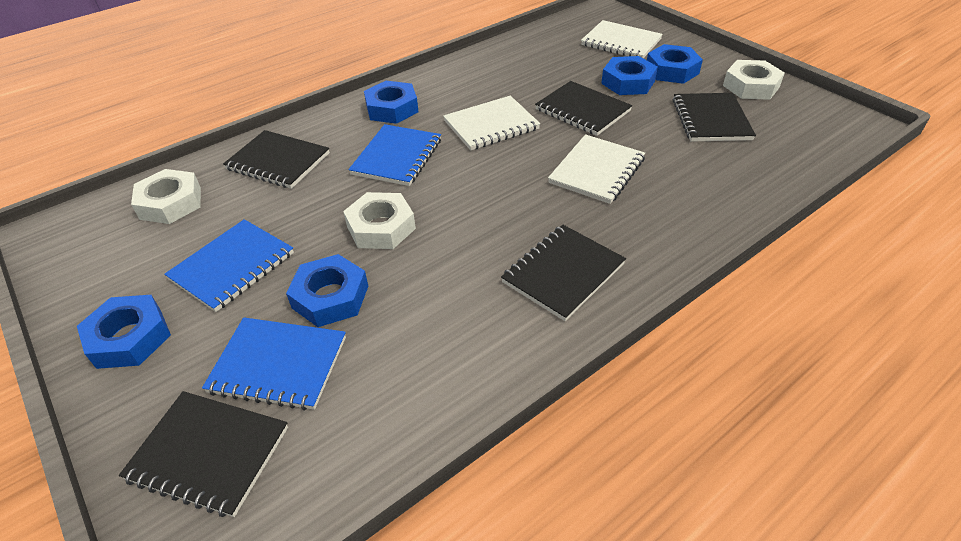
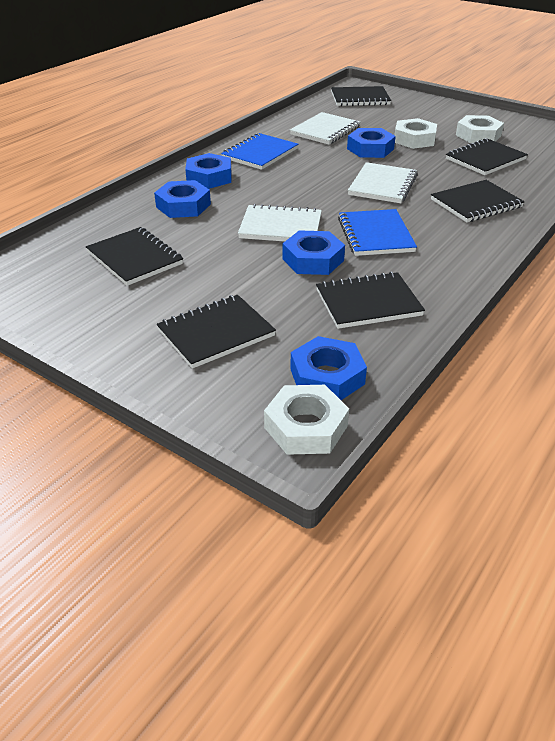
black notebook: [119,391,288,517] [223,130,330,189] [501,225,626,321] [535,81,632,136] [673,93,756,142] = 5 -> [86,227,183,286] [157,295,276,369] [316,271,425,329] [331,86,391,106] [431,180,525,222] [446,138,528,175] = 6
blue notebook: [164,219,294,312] [202,317,346,410] [348,124,441,186] = 3 -> [221,133,298,170] [338,209,417,256] = 2

